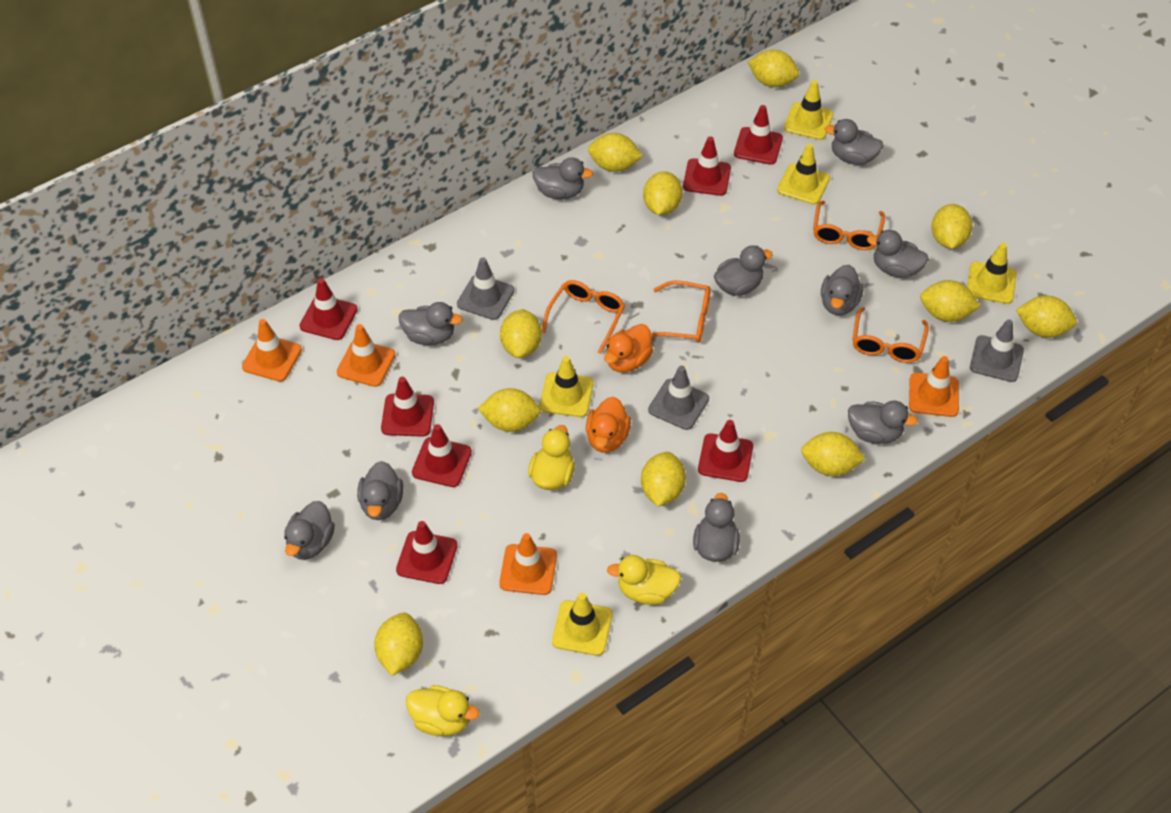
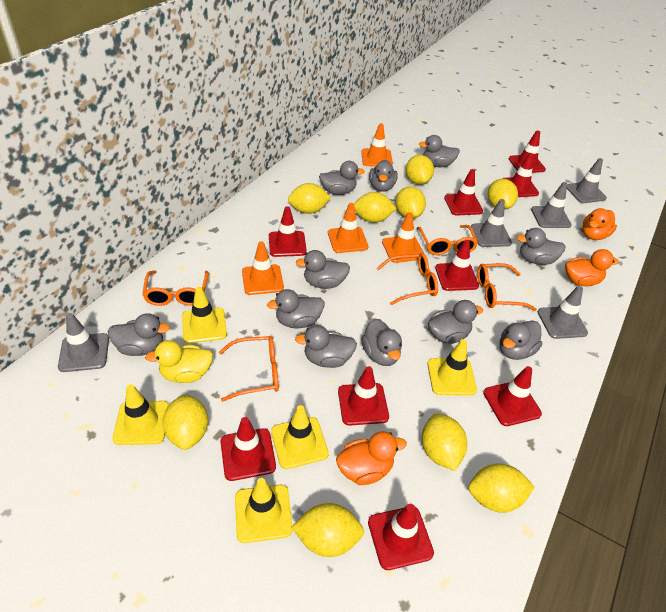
grey duck: [284,501,335,560] [357,461,403,520] [399,302,462,345] [532,157,593,199] [693,493,740,562] [714,246,773,296] [821,265,863,315] [825,119,884,165] [848,401,918,444] [867,230,929,278] = 10 -> [108,313,170,356] [267,289,324,328] [295,325,357,368] [296,250,350,289] [319,161,365,195] [361,319,402,366] [369,160,398,192] [419,135,460,167] [428,300,483,344] [500,320,542,360] [517,228,566,265] = 11
grey traffic cone: [457,257,514,320] [648,366,709,430] [970,319,1024,382] = 3 -> [58,313,109,372] [471,199,512,247] [531,182,572,228] [538,286,588,339] [567,158,607,203] = 5
orange duck: [586,397,631,453] [604,324,653,372] = 2 -> [336,431,407,485] [565,249,619,286] [582,208,617,240] = 3
orange glasses: [542,280,625,354] [651,281,711,343] [813,201,885,250] [852,307,929,363] = 4 -> [142,271,208,306] [219,336,279,402] [377,253,438,305] [417,225,478,255] [478,263,537,311] = 5
red traffic cone: [299,278,358,340] [381,377,434,437] [396,521,458,584] [412,424,472,487] [683,136,731,196] [698,420,753,482] [734,105,783,165] = 7 -> [221,417,276,481] [269,206,307,257] [338,366,389,426] [368,504,434,570] [435,240,479,291] [444,169,483,216] [483,366,542,426] [502,153,539,197] [509,130,546,173] = 9
yellow duck: [406,685,479,736] [528,425,575,490] [607,555,681,605] = 3 -> [145,340,213,383] = 1
yellow lemon: [374,612,423,675] [478,388,541,432] [500,309,542,358] [588,133,643,172] [641,452,686,507] [643,171,683,215] [748,50,799,87] [801,432,866,476] [920,280,981,322] [931,204,973,249] [1016,296,1077,338] = 11 -> [162,394,208,450] [288,183,331,214] [291,503,364,557] [354,192,397,223] [396,186,426,218] [406,155,434,185] [422,413,467,471] [468,463,534,513] [488,179,518,210] = 9

